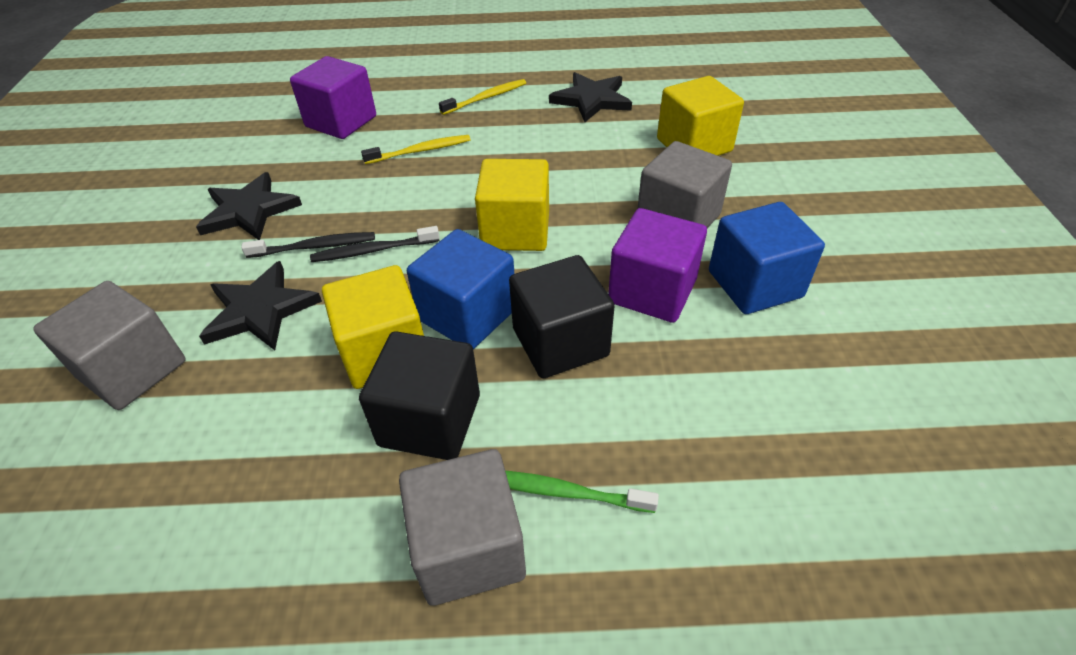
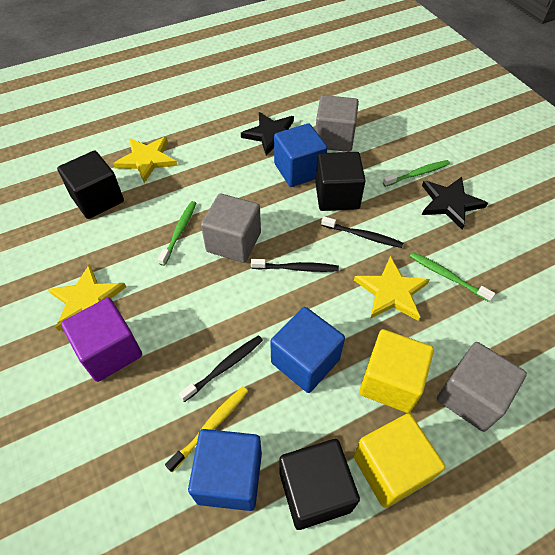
black cube: [359,331,480,460] [509,255,615,378] = 2 -> [57,151,124,219] [279,439,360,530] [315,152,366,211] = 3
black star: [196,172,302,240] [199,261,322,350] [549,72,632,122] = 3 -> [241,112,294,156] [422,177,488,230] = 2
black toothbrush: [241,232,375,258] [310,226,440,262] = 2 -> [179,335,263,402] [251,259,339,272] [321,216,403,248] = 3
blue cube: [407,229,514,349] [709,202,825,314] = 2 -> [188,429,262,511] [270,307,345,393] [274,123,327,187] = 3
green toothbrush: [505,471,659,513] = 1 -> [158,201,196,266] [383,160,450,187] [410,252,495,302] = 3
purple cube: [290,56,376,139] [608,208,707,323] = 2 -> [61,298,142,382] = 1
yellow cube: [322,265,424,389] [475,159,549,251] [657,76,744,156] = 3 -> [353,413,445,508] [359,329,434,413] = 2
yellow star: none = 0 -> [48,264,126,331] [113,137,177,183] [354,256,430,321] = 3
yellow toothbrush: [361,135,471,164] [439,79,526,115] = 2 -> [165,386,248,472] = 1

